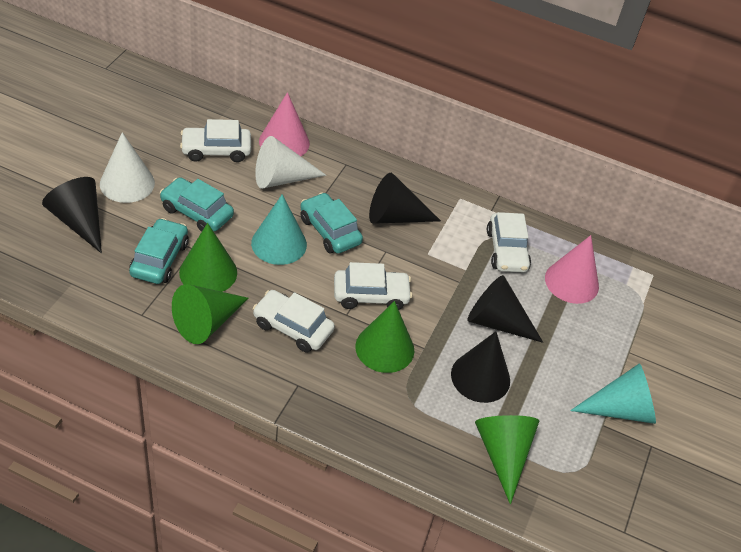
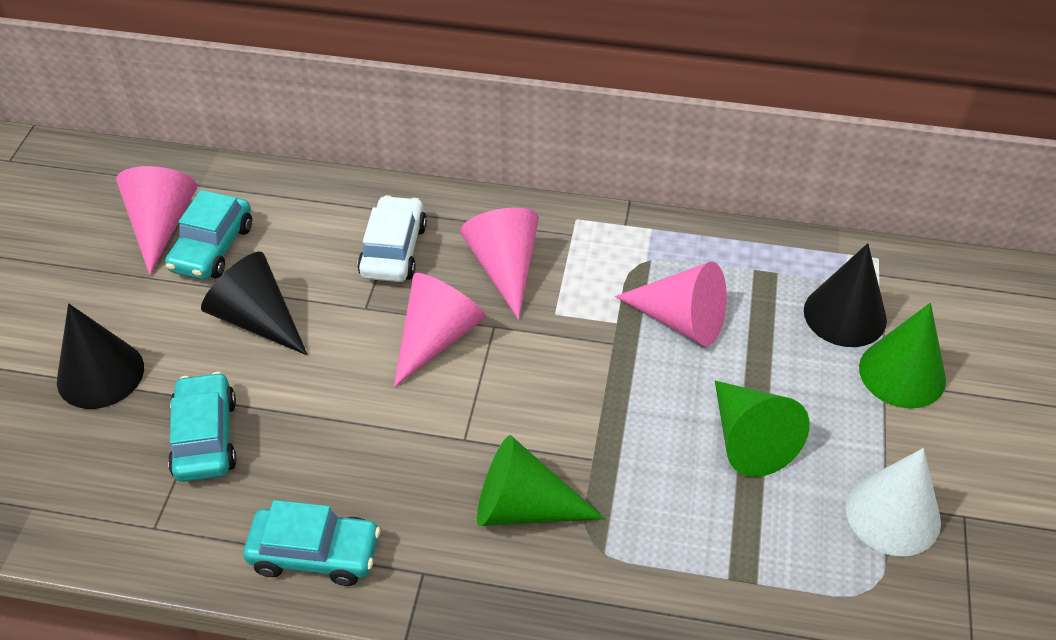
black cone: [42,177,102,253] [369,173,441,224] [451,331,510,403] [467,275,543,343] = 4 -> [57,303,144,409] [201,252,308,355] [804,243,887,347] = 3
green cone: [172,284,249,344] [179,223,237,292] [355,301,414,373] [475,415,540,504] = 4 -> [477,435,605,526] [715,381,810,477] [859,303,946,408] = 3
pink cone: [259,92,310,156] [545,235,599,304] = 2 -> [116,166,197,275] [394,273,486,387] [460,208,539,320] [615,262,727,346] = 4
turquoise cone: [251,194,307,265] [570,363,656,424] = 2 -> none = 0
white car: [180,119,251,162] [253,290,335,353] [334,262,412,310] [487,212,531,272] = 4 -> [357,195,427,282] = 1
white cone: [100,132,155,203] [255,136,326,189] = 2 -> [846,448,941,557] = 1

